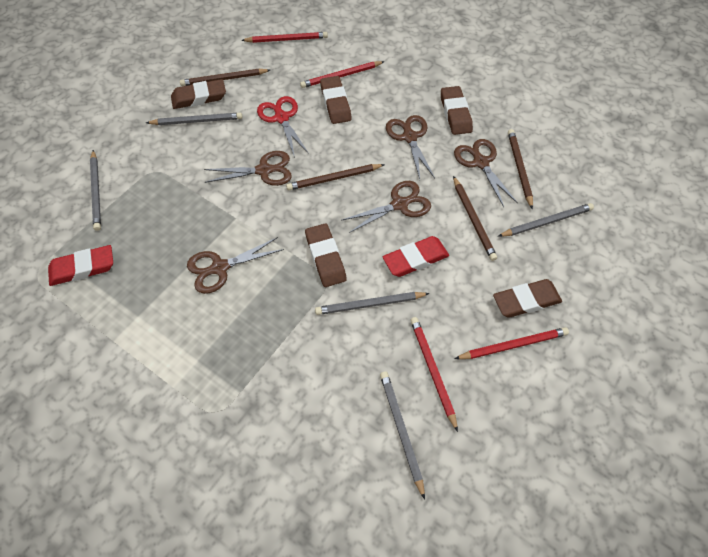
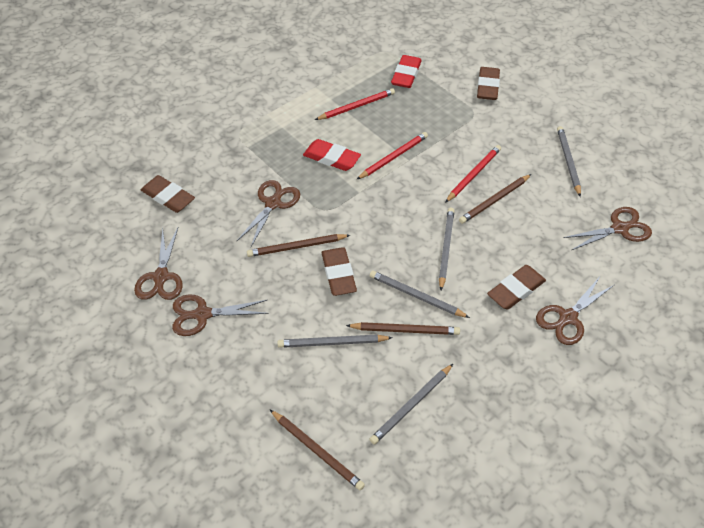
brown eraser: [171,79,226,109] [305,224,347,287] [320,76,352,124] [441,86,473,135] [493,279,562,318] = 5 -> [141,175,195,213] [322,247,357,296] [477,67,500,100] [487,265,546,310] = 4
red pencil: [241,32,328,43] [300,61,385,88] [410,317,458,432] [454,327,569,359] = 4 -> [315,88,395,120] [356,132,428,180] [445,145,501,203] = 3
red scissors: [257,96,309,158] = 1 -> none = 0

